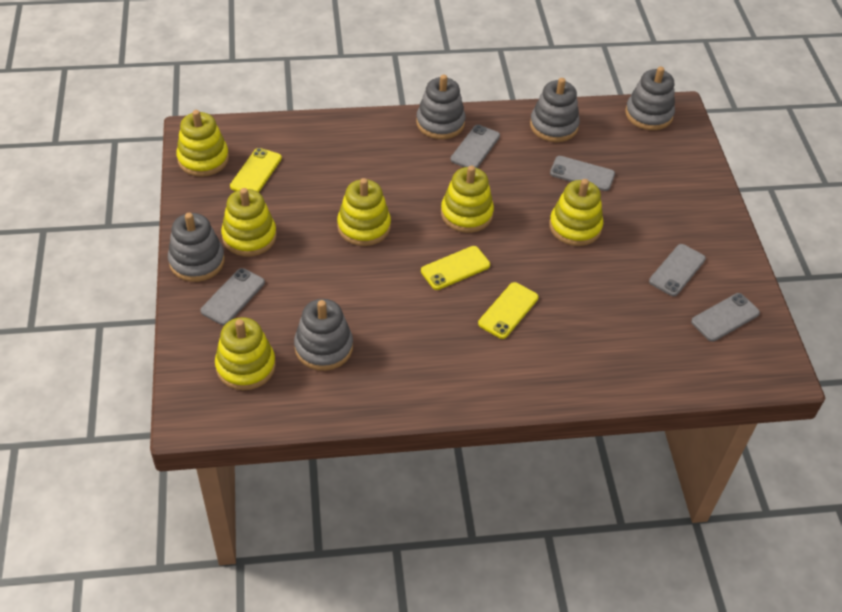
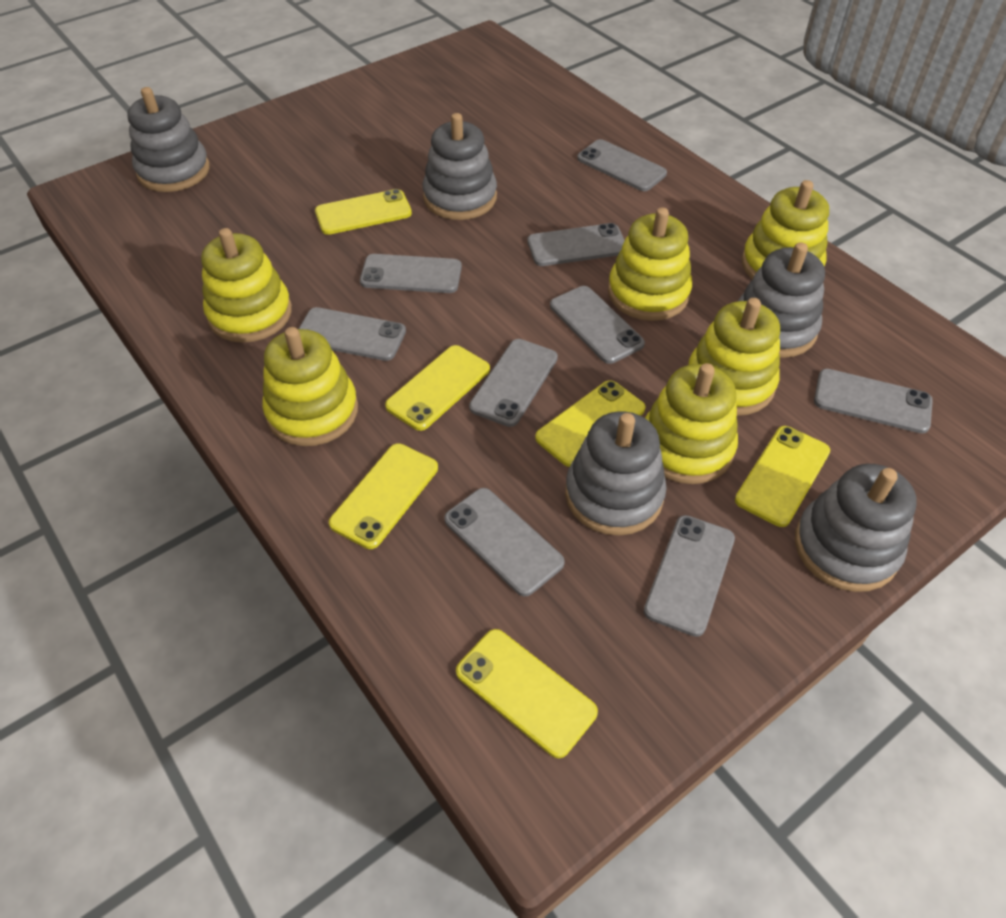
grey phone: [200,268,265,325] [450,125,500,168] [550,156,615,191] [649,244,706,296] [691,293,760,342] = 5 -> [299,307,406,361] [360,254,462,293] [444,488,565,597] [469,339,558,427] [527,223,625,266] [550,286,645,364] [577,139,667,191] [644,515,735,637] [814,369,933,434] = 9
yellow phone: [230,148,282,192] [421,246,490,290] [478,282,539,339] = 3 -> [315,189,412,235] [329,443,438,549] [385,345,490,431] [456,629,598,758] [535,380,646,467] [735,426,830,527] = 6

